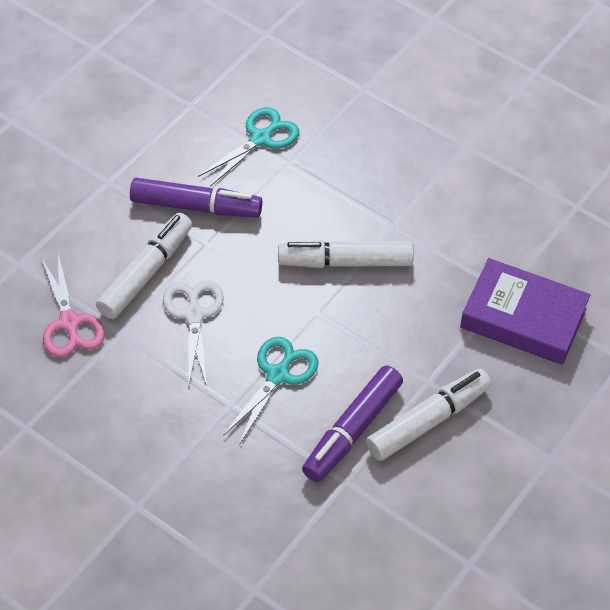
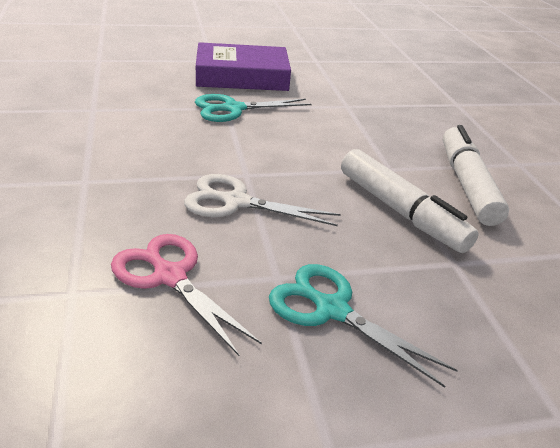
purple marker: [130,178,262,218] [302,365,403,482] = 2 -> none = 0
white marker: [96,213,192,319] [278,240,414,268] [366,369,491,461] = 3 -> [341,149,479,253] [443,125,509,226] = 2

